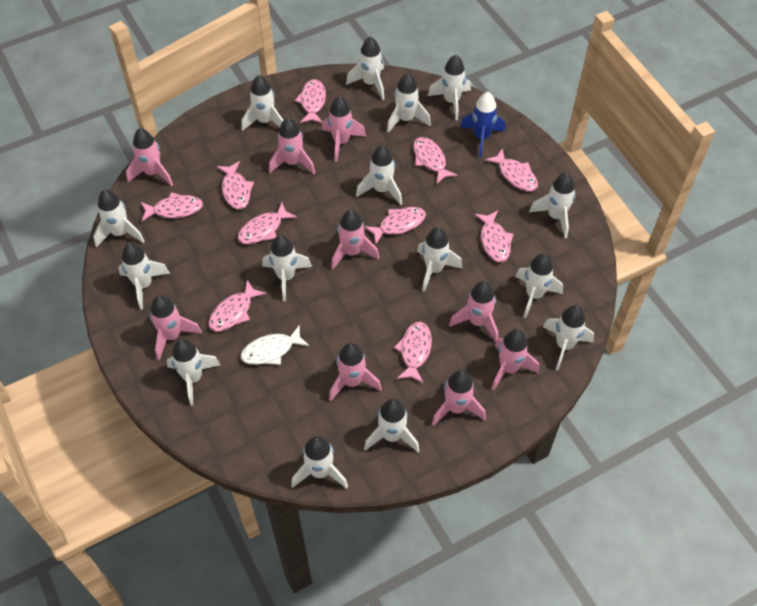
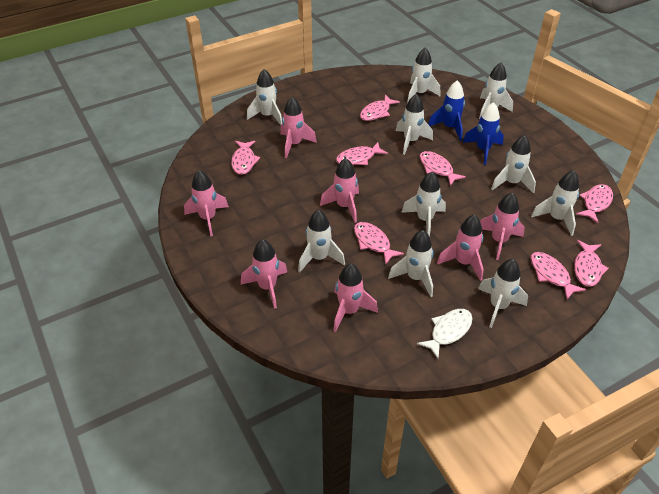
blue rocket: [460,92,505,158] = 1 -> [428,80,465,141] [463,102,504,165] = 2
pink fish: [141,192,203,222] [209,280,266,332] [217,161,254,209] [238,203,297,244] [295,79,326,123] [364,207,426,244] [394,322,432,383] [413,137,457,184] [475,210,514,262] [485,149,538,191] = 10 -> [231,141,260,175] [336,142,388,165] [354,222,404,265] [360,95,400,121] [419,151,466,186] [530,252,586,300] [574,240,609,286] [576,184,613,223] = 8
pink rocket: [126,128,173,186] [150,295,202,360] [269,118,315,174] [322,96,366,162] [329,343,382,401] [331,210,379,269] [432,370,486,426] [449,281,498,342] [491,329,539,391] = 9 -> [184,170,229,236] [241,239,287,309] [280,97,317,158] [320,158,359,223] [333,264,378,332] [437,214,483,281] [480,192,525,260] = 7
white rocket: [93,190,145,247] [118,243,170,310] [166,339,221,406] [241,75,283,131] [262,235,312,301] [291,436,348,489] [346,36,384,100] [356,145,402,205] [364,399,420,452] [387,73,431,133] [417,227,463,292] [428,55,471,120] [515,253,563,318] [529,173,576,238] [543,305,594,370] = 15 -> [247,69,282,125] [298,210,345,272] [388,230,433,297] [396,94,433,155] [401,172,446,237] [407,48,440,103] [478,259,528,328] [479,63,513,119] [491,135,536,193] [531,170,579,236] = 10

